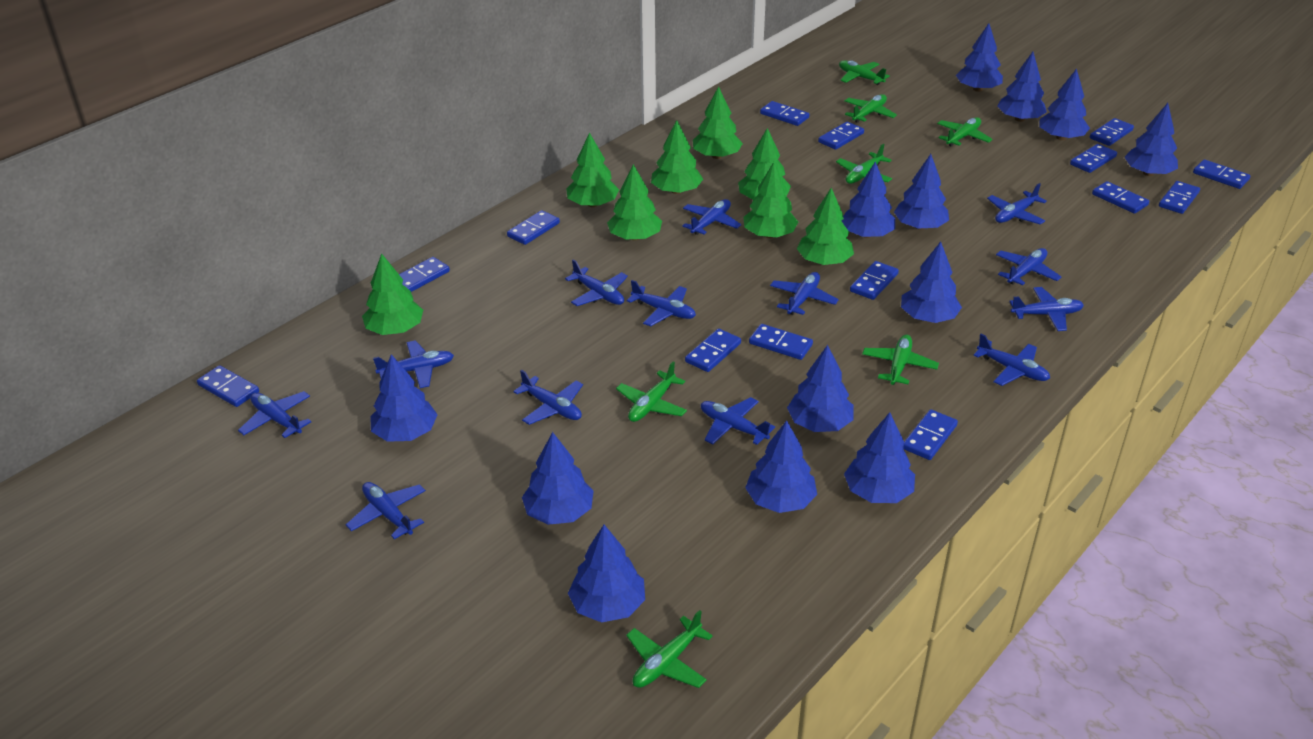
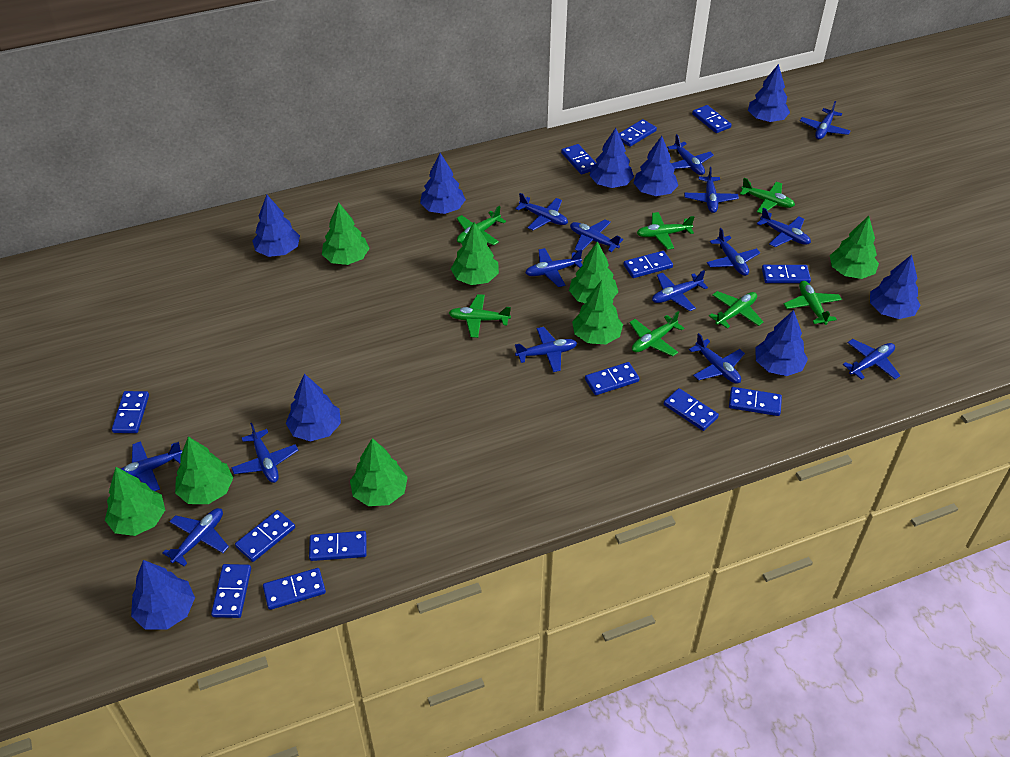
blue domino: [197,365,259,407] [399,257,450,292] [507,210,560,245] [685,328,741,372] [749,324,813,360] [760,101,809,126] [818,122,864,150] [850,261,899,300] [903,409,958,460] [1070,144,1117,173] [1090,118,1134,146] [1092,181,1149,214] [1159,181,1200,214] [1193,159,1251,189] = 14 -> [112,391,149,433] [211,564,251,618] [235,510,295,562] [263,568,326,610] [309,531,366,561] [561,144,596,174] [585,362,639,395] [619,119,657,147] [624,251,673,278] [664,388,719,431] [692,105,732,133] [729,387,782,416] [762,265,811,283] = 13
blue plane: [238,391,311,438] [346,482,426,539] [373,340,454,388] [513,370,583,425] [565,259,628,306] [627,280,696,326] [682,199,741,235] [701,397,775,445] [770,272,839,315] [973,334,1050,386] [987,183,1047,224] [996,248,1061,285] [1009,287,1084,331] = 13 -> [121,441,182,491] [162,508,229,566] [231,423,299,483] [515,327,577,372] [516,193,568,230] [525,248,582,287] [570,219,623,252] [652,270,708,311] [667,134,714,175] [684,167,739,213] [689,333,745,384] [707,228,760,276] [757,208,811,247] [800,101,850,139] [843,339,901,380] = 15
blue tree: [370,354,438,442] [522,432,594,525] [568,525,645,623] [745,420,817,513] [787,345,853,432] [842,161,895,238] [844,412,915,503] [894,154,949,230] [901,241,962,323] [956,23,1003,92] [997,52,1047,122] [1040,69,1090,140] [1124,103,1178,176] = 13 -> [131,560,195,630] [252,195,300,257] [286,374,341,442] [420,153,466,214] [589,128,634,188] [633,136,678,196] [748,64,790,122] [755,310,808,376] [870,255,921,319] = 9

